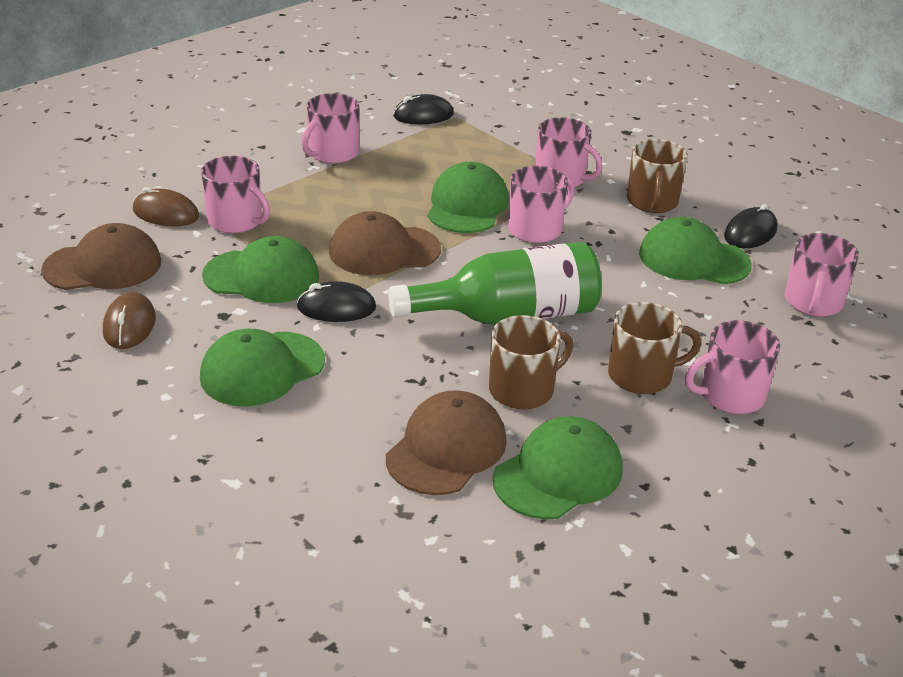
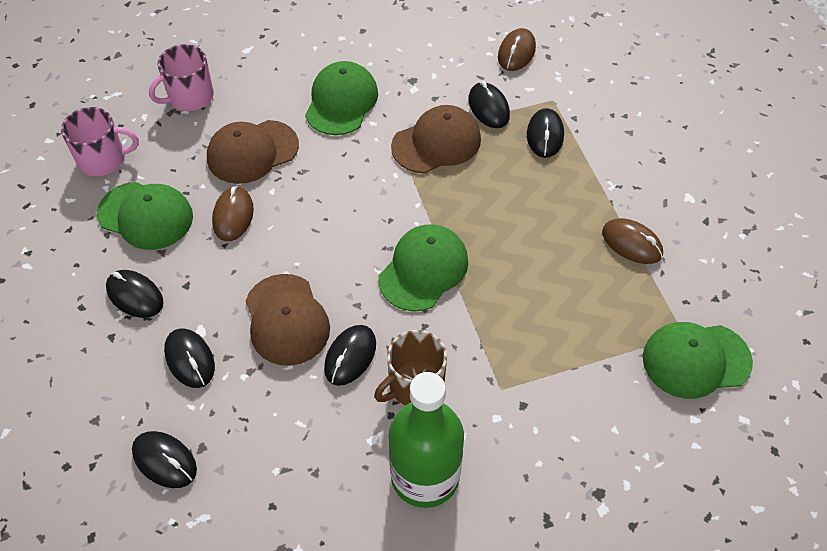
black mouse: [296,281,376,322] [393,94,454,124] [724,204,778,248] = 3 -> [106,270,164,318] [132,431,197,488] [164,328,215,388] [324,325,376,386] [468,81,510,128] [527,108,564,158] = 6
brown mouse: [103,292,156,349] [133,187,199,226] = 2 -> [212,186,254,241] [498,28,536,71] [602,218,663,264] = 3
brown mug: [489,315,573,409] [608,302,701,394] [627,139,688,213] = 3 -> [374,330,447,405] = 1
green cap: [200,329,325,406] [202,236,319,303] [428,162,509,233] [493,416,623,520] [639,217,752,284] = 5 -> [97,182,193,250] [305,61,378,135] [379,224,468,312] [643,322,753,399] = 4
pink mug: [201,156,270,234] [301,93,359,164] [508,166,575,243] [535,117,602,189] [685,320,780,414] [785,233,859,317] = 6 -> [61,107,139,176] [149,44,214,111] = 2

